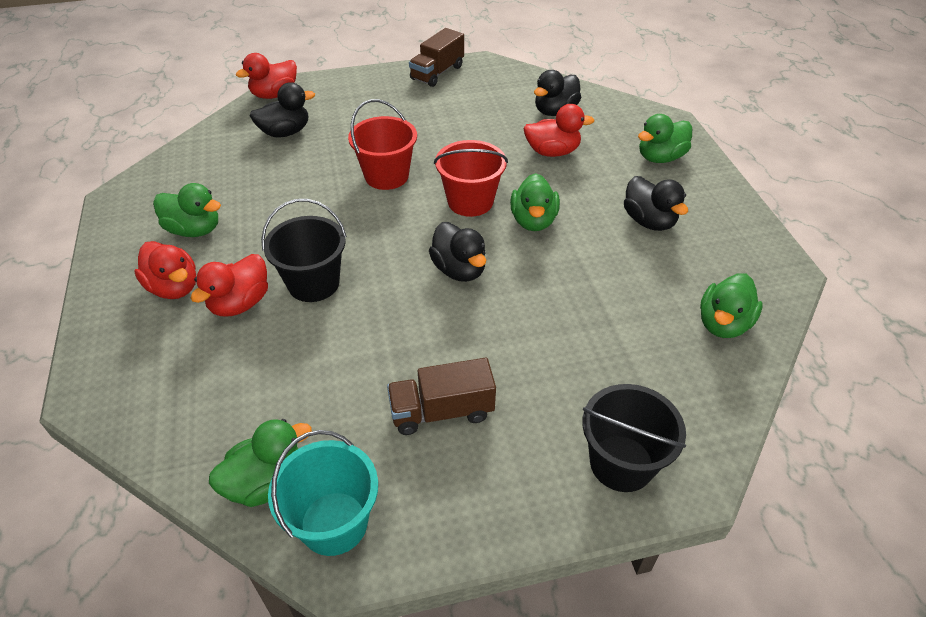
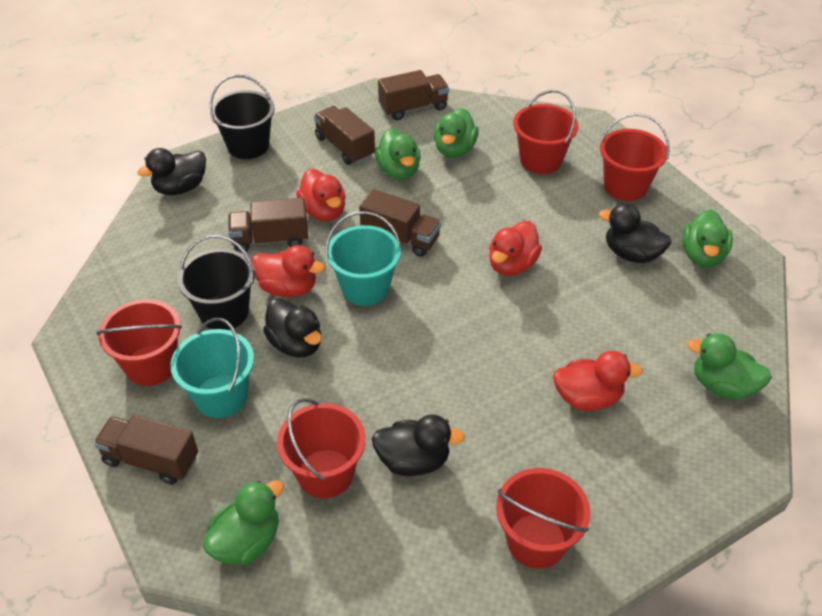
brown truck: [387,358,496,435] [409,28,464,87] = 2 -> [94,415,198,485] [228,197,308,253] [314,106,375,165] [359,189,441,257] [378,70,449,120] = 5
red bucket: [348,99,417,190] [434,140,508,217] = 2 -> [96,299,182,386] [277,398,366,498] [496,468,591,569] [513,90,579,174] [600,113,670,201] = 5
turquoise bucket: [268,430,378,556] = 1 -> [170,318,254,418] [325,211,401,306] = 2

